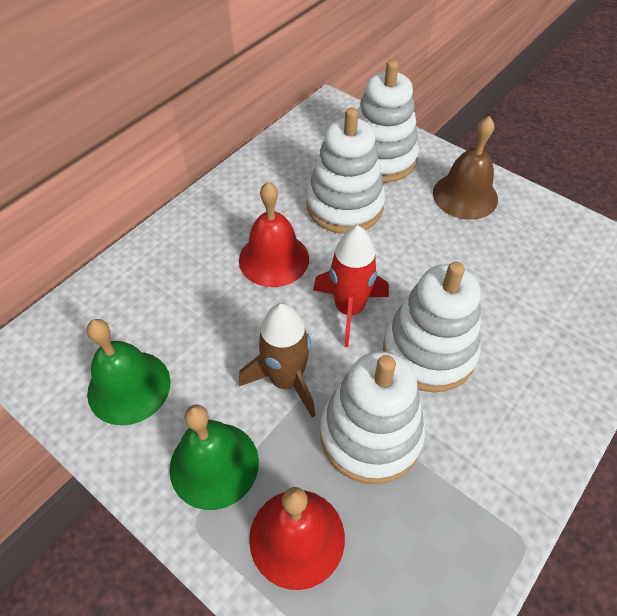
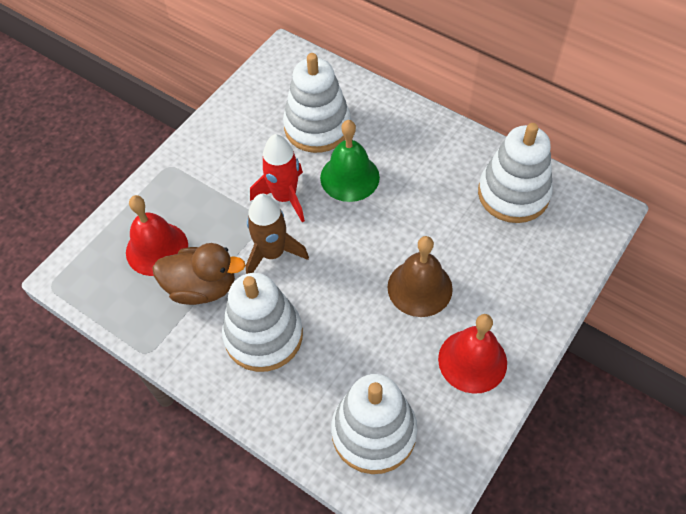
brown duck: none = 0 -> [152,243,245,305] = 1
green bell: [87,319,171,426] [169,404,259,510] = 2 -> [320,120,380,202] = 1

